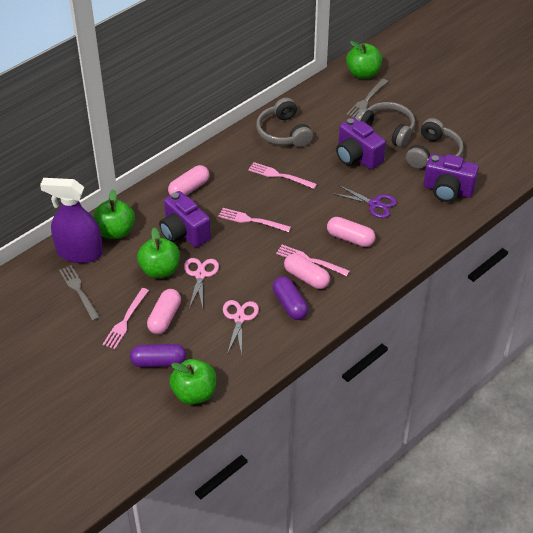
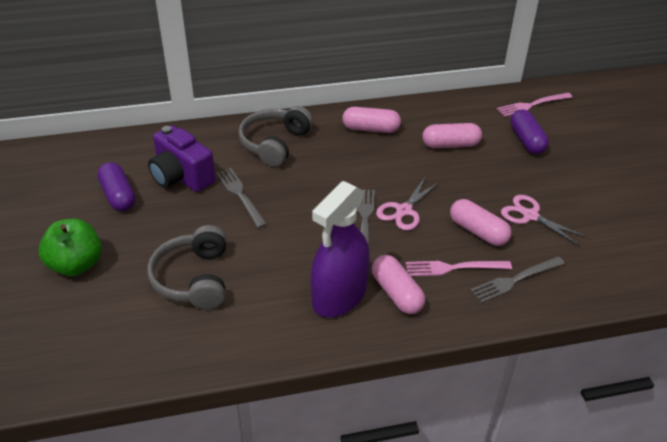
green apple: [93,189,135,239] [137,227,180,278] [170,359,216,405] [346,41,382,79] = 4 -> [39,219,102,276] = 1
grey fork: [59,265,100,321] [346,79,388,118] = 2 -> [216,168,267,228] [357,189,375,247] [470,256,565,303] = 3
grey headphones: [256,98,313,147] [355,102,415,148] [406,118,464,168] = 3 -> [147,225,226,309] [238,106,313,167] = 2
pink fork: [102,288,149,349] [218,208,291,232] [248,162,317,189] [276,245,350,276] = 4 -> [406,261,512,276] [497,93,572,117] = 2
purple camera: [159,191,211,247] [336,117,386,169] [424,154,479,202] = 3 -> [148,125,215,192] = 1
purple scissors: [335,185,397,218] = 1 -> none = 0

